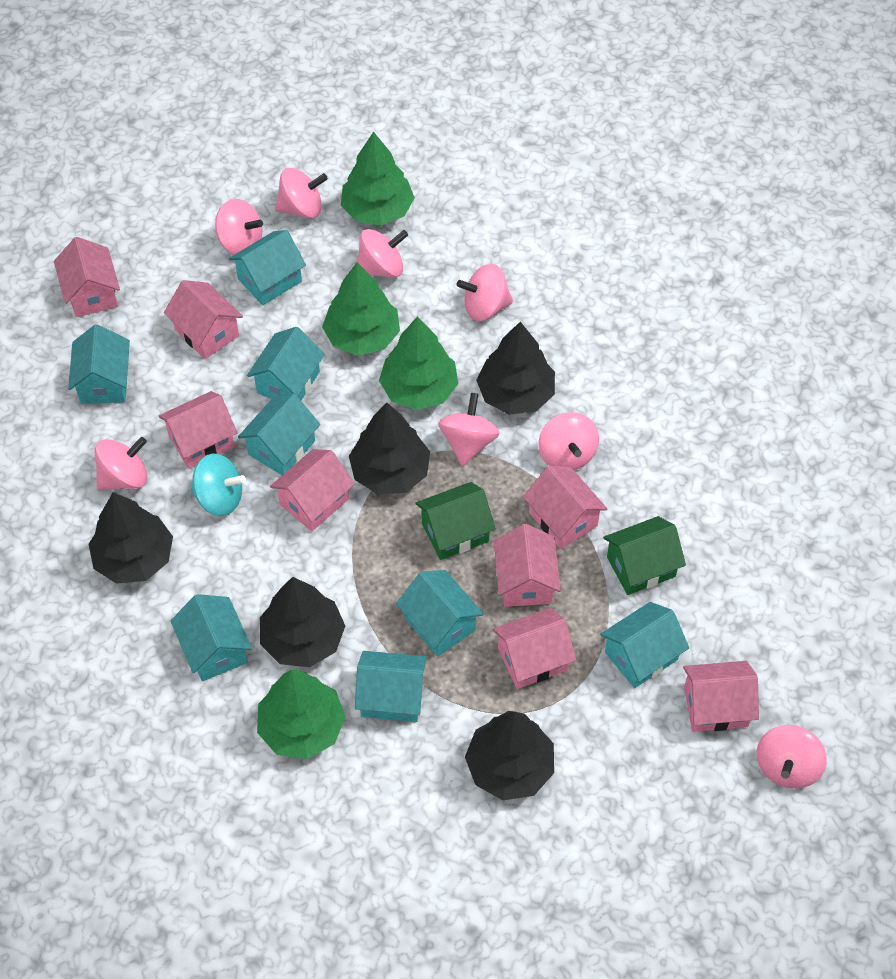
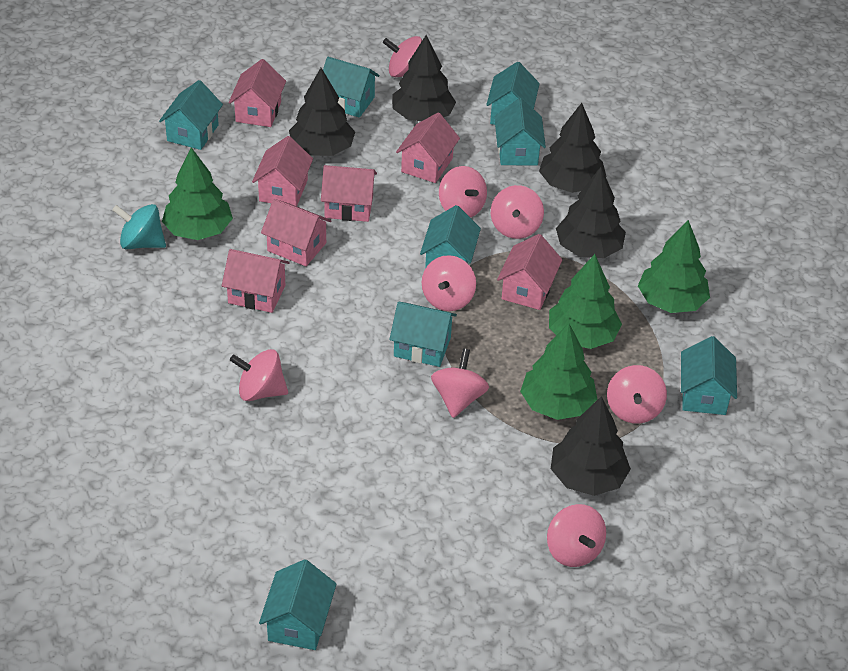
green house: [416,482,496,560] [603,516,686,595] = 2 -> none = 0
pink house: [54,237,120,317] [159,391,237,469] [164,280,243,359] [270,449,355,532] [493,608,576,689] [494,524,561,607] [523,466,607,549] [683,661,759,732] = 8 -> [222,249,290,313] [229,59,286,127] [252,136,313,206] [261,199,332,266] [321,165,377,222] [396,113,460,183] [497,234,563,310] = 7

